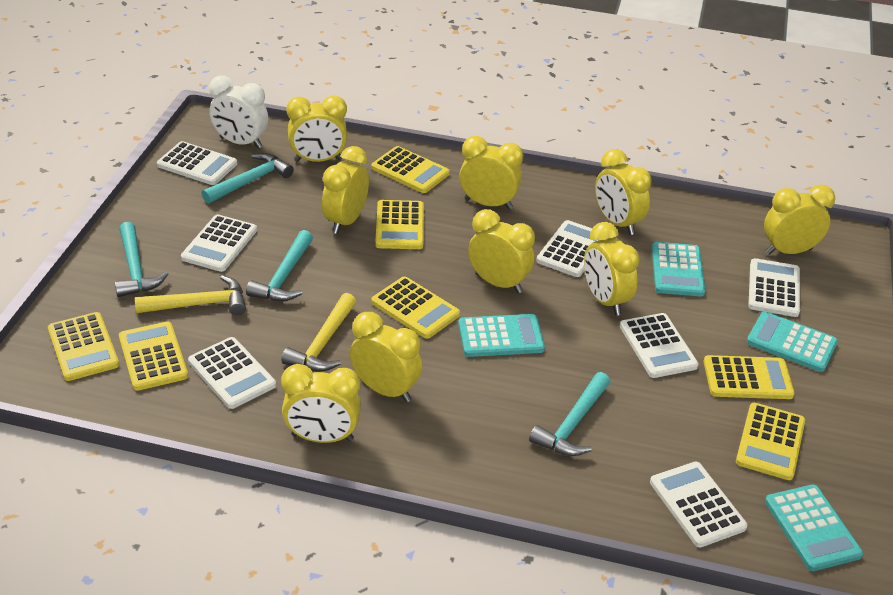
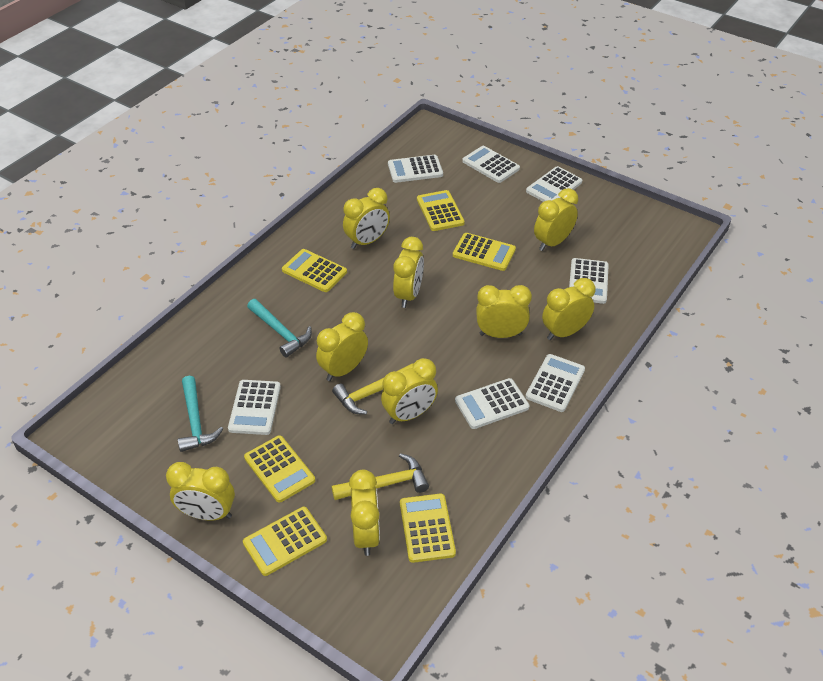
turquoise calculator: [458,314,545,357] [652,242,705,297] [747,312,838,372] [765,485,863,571] = 4 -> none = 0
turquoise hammer: [115,222,168,297] [201,153,294,204] [246,230,313,301] [529,372,610,456] = 4 -> [178,376,223,452] [247,299,312,358] = 2
white clock: [209,75,268,149] = 1 -> none = 0
yellow calculator: [48,312,119,381] [119,322,188,391] [371,146,450,193] [371,276,460,339] [375,200,424,249] [704,355,795,399] [736,403,805,480] = 7 -> [243,507,327,576] [244,435,315,503] [282,249,347,292] [400,493,456,563] [417,190,465,231] [453,233,516,271] = 6

